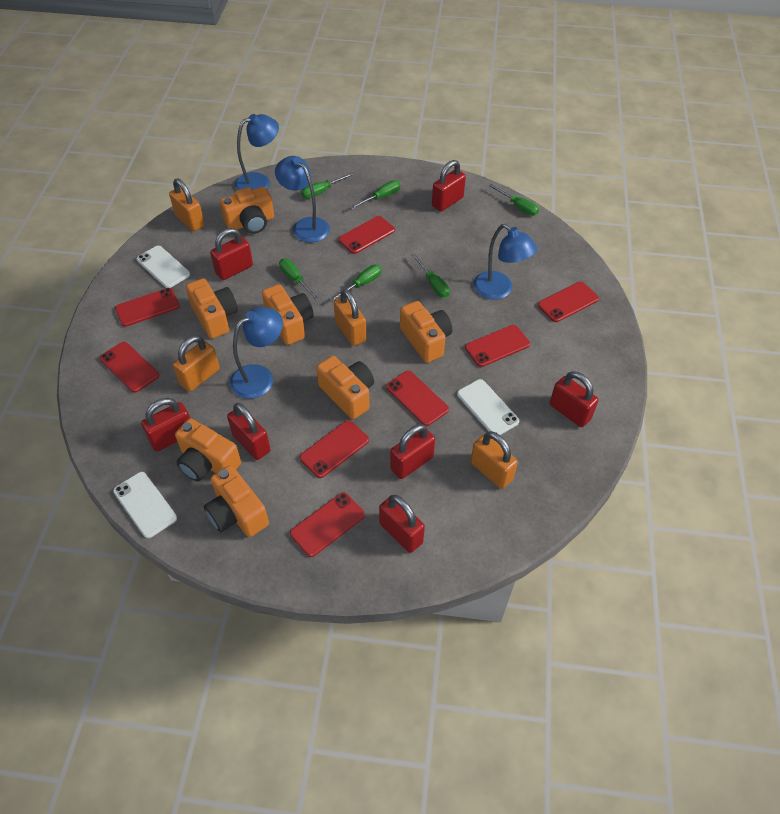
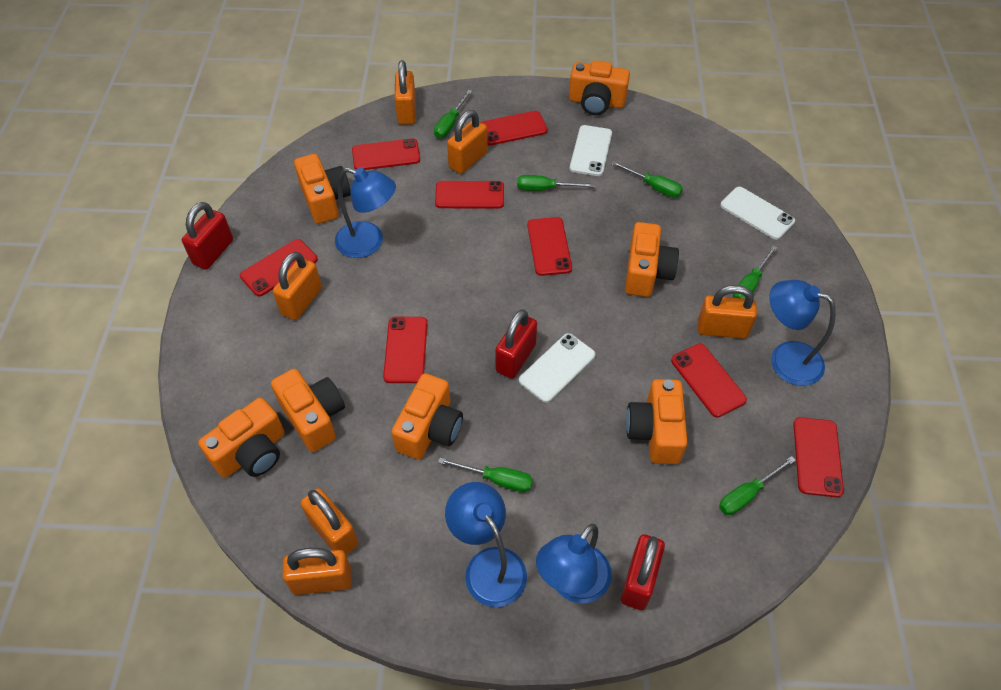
orange padlock: [169,178,205,231] [173,335,220,392] [334,289,367,346] [471,431,518,489] = 4 -> [273,252,322,320] [282,548,352,595] [300,488,358,555] [395,60,416,125] [447,110,488,174] [698,285,757,339] = 6
red padlock: [141,398,190,452] [210,228,253,280] [227,403,271,460] [379,495,425,553] [390,424,435,479] [432,160,466,212] [550,371,599,427] = 7 -> [182,202,233,270] [495,309,537,379] [621,534,665,610] = 3

